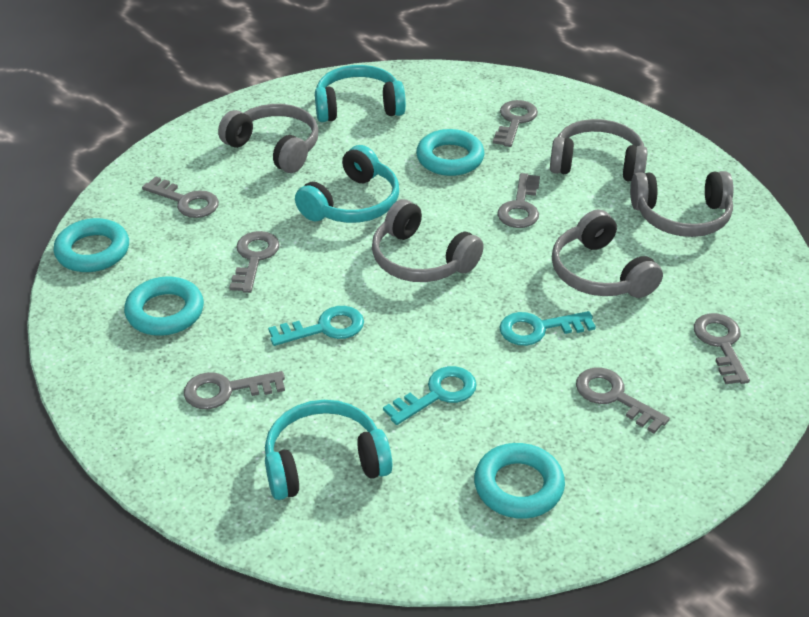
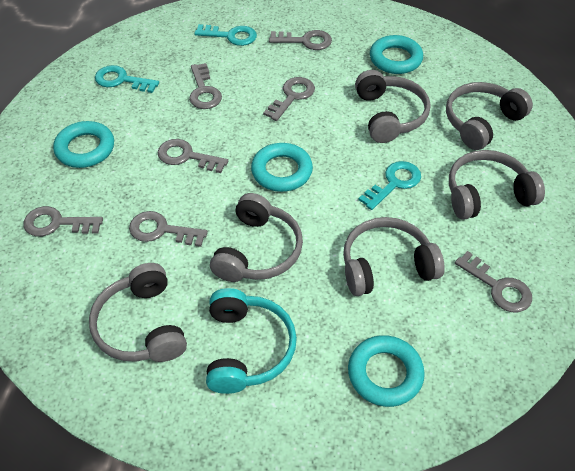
grey headphones: [218,104,318,173] [372,199,484,282] [550,119,648,182] [552,209,663,298] [630,171,733,237] = 5 -> [89,263,187,362] [210,193,303,282] [343,217,445,296] [355,70,431,143] [446,82,533,150] [449,150,545,220] = 6
turquoise headphones: [265,400,393,500] [295,145,399,223] [315,65,406,122] = 3 -> [206,288,297,394] = 1

